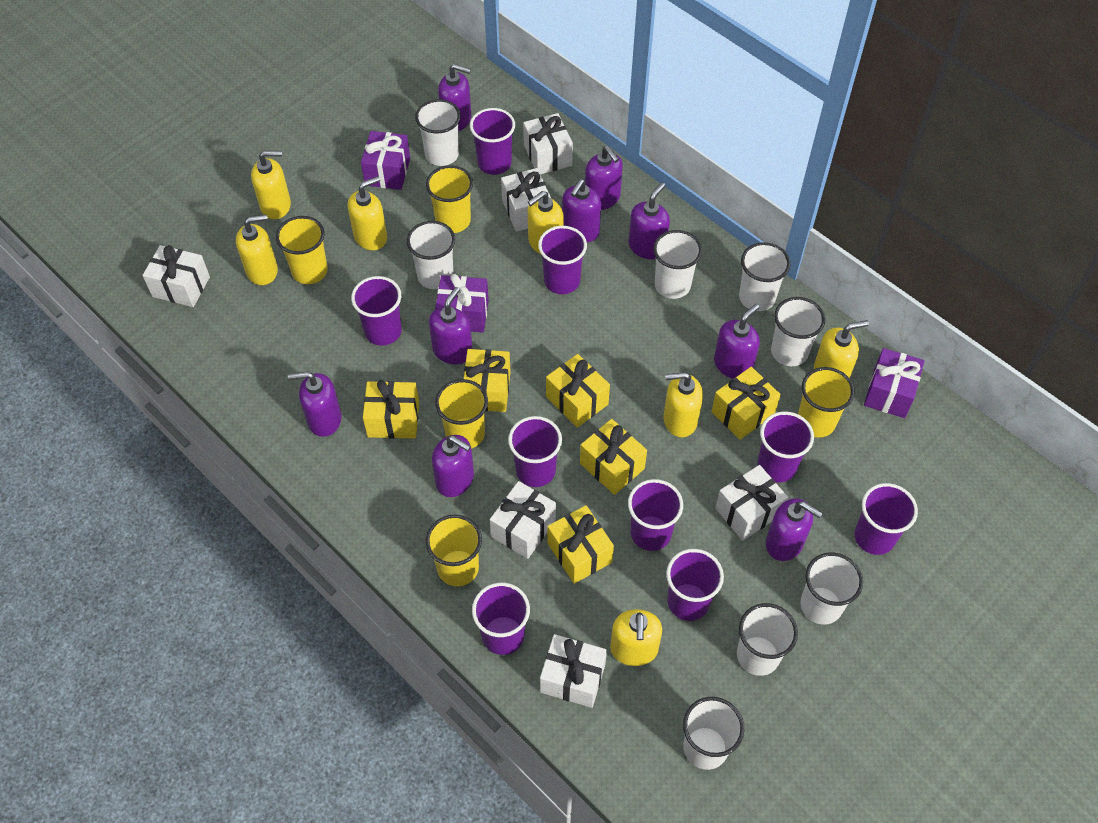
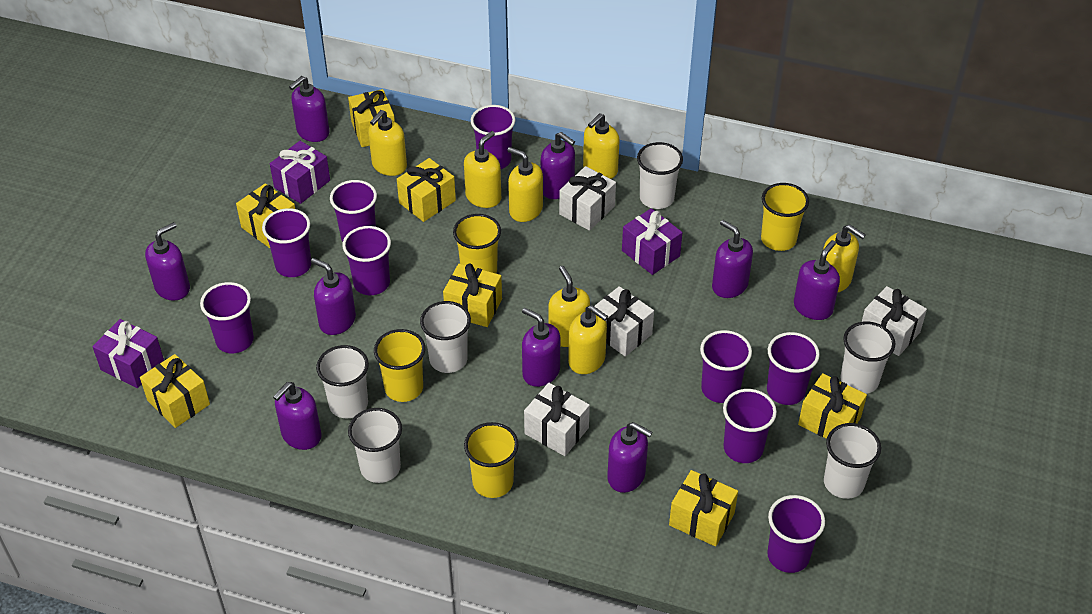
white cup: [407,221,455,289] [415,99,461,166] [653,230,702,299] [683,697,744,770] [737,603,798,676] [739,242,791,311] [771,297,825,366] [800,552,863,625] = 8 -> [316,345,369,418] [348,408,402,483] [420,301,471,373] [637,142,683,209] [824,423,881,499] [840,321,895,394] = 6
white gift: [142,245,210,307] [490,481,556,559] [501,168,551,232] [523,113,573,174] [540,634,607,708] [715,465,788,541] = 6 -> [524,383,590,456] [559,166,616,231] [594,286,654,357] [862,286,927,356] = 4
yellow cup: [276,216,328,284] [426,165,473,233] [426,515,482,587] [435,379,488,449] [798,367,854,437] = 5 -> [374,329,425,402] [453,214,501,273] [464,422,519,498] [761,183,809,251] = 4
yellow gift: [363,380,419,438] [464,349,511,412] [546,354,610,428] [547,505,614,584] [580,419,647,495] [711,367,781,440] = 6 -> [140,354,210,428] [236,183,295,248] [348,89,395,147] [397,158,456,222] [443,264,502,327] [669,470,738,547] [798,373,867,439] = 7

